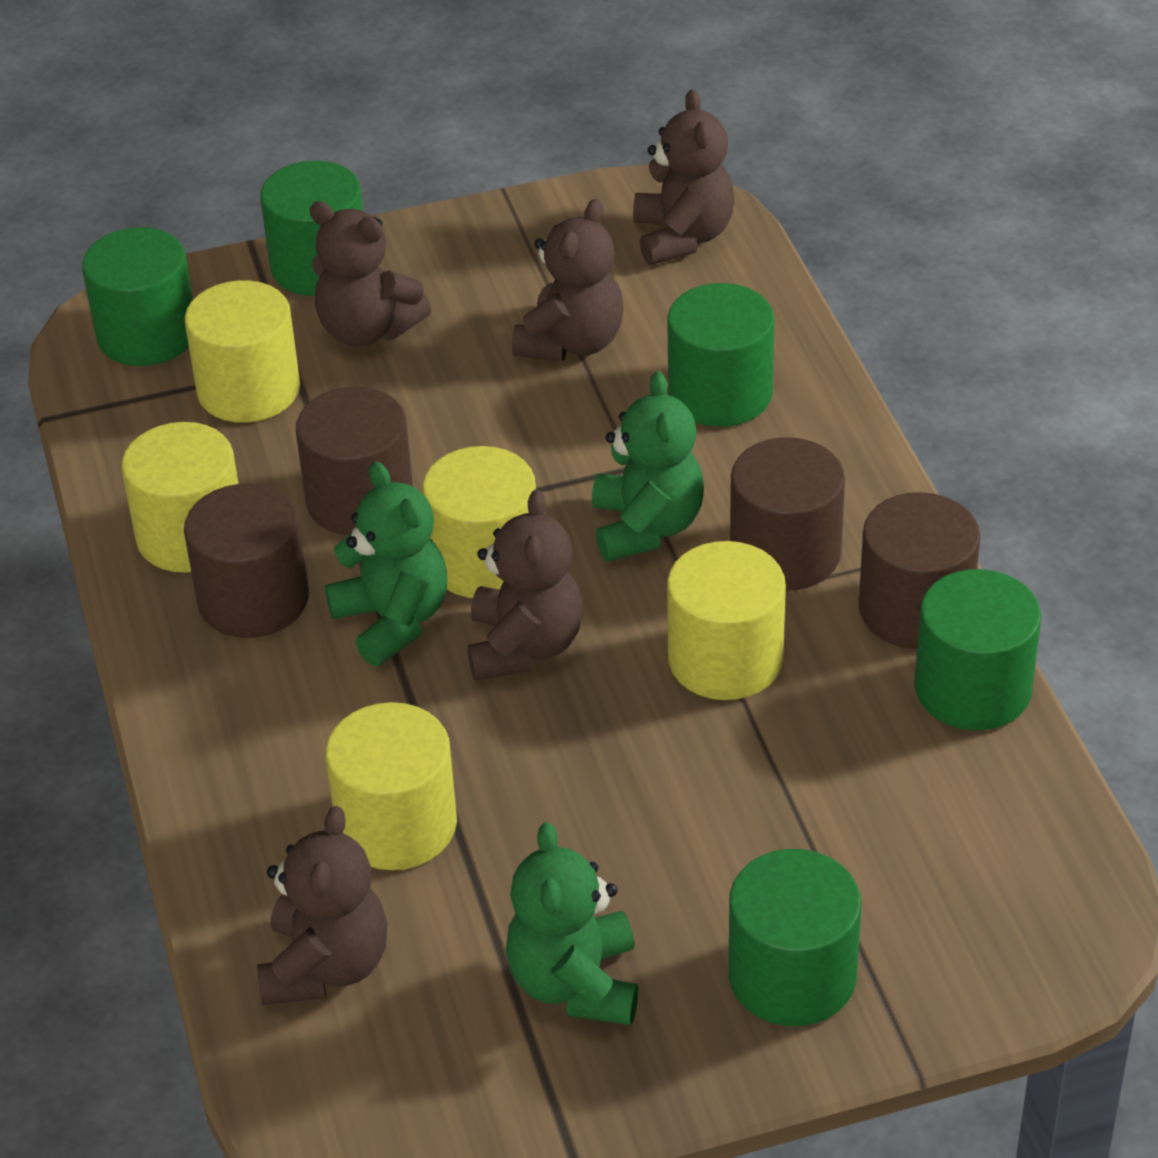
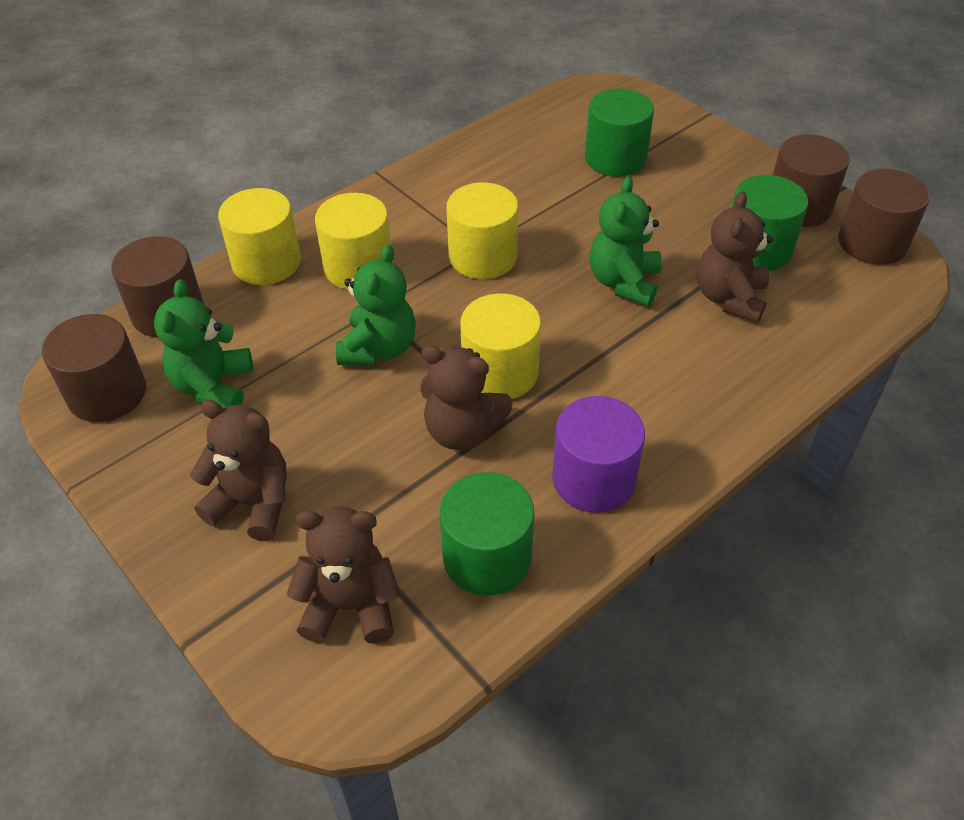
brown teddy bear: [257,806,388,1005] [310,201,431,346] [467,490,583,681] [512,199,623,361] [633,89,734,265] = 5 -> [190,400,287,541] [286,506,400,644] [420,345,513,450] [697,191,773,323] = 4
green cylinder: [82,227,193,366] [260,160,363,296] [667,283,775,427] [728,849,861,1026] [914,569,1041,731] = 5 -> [440,472,534,596] [585,89,654,176] [732,175,808,271] = 3
purple cylinder: none = 0 -> [552,396,645,513] = 1
yellow cylinder: [122,422,238,573] [184,280,300,423] [325,702,457,870] [422,446,536,598] [667,541,786,700] = 5 -> [218,188,301,285] [315,193,393,290] [447,182,518,279] [460,293,541,399] = 4

